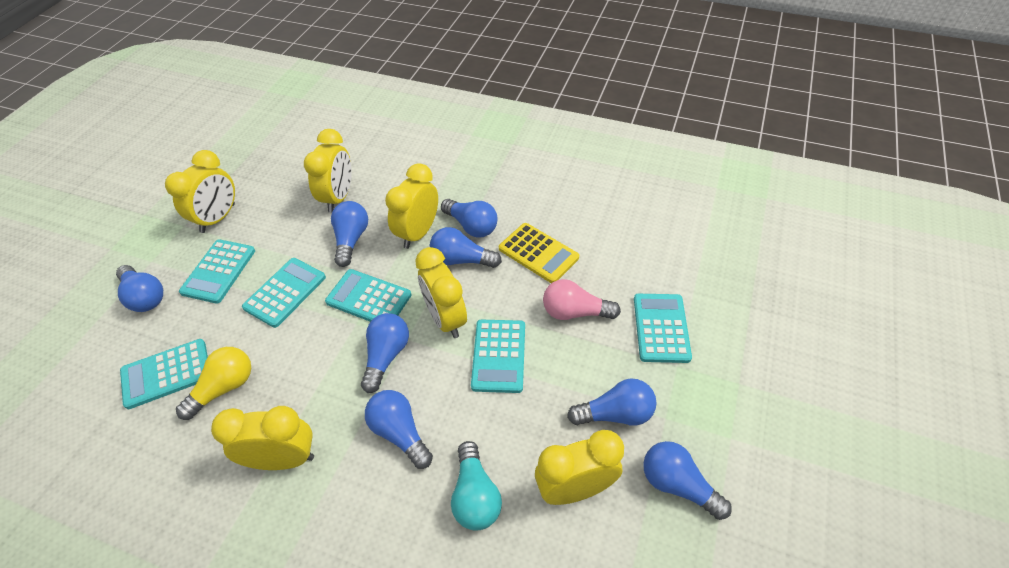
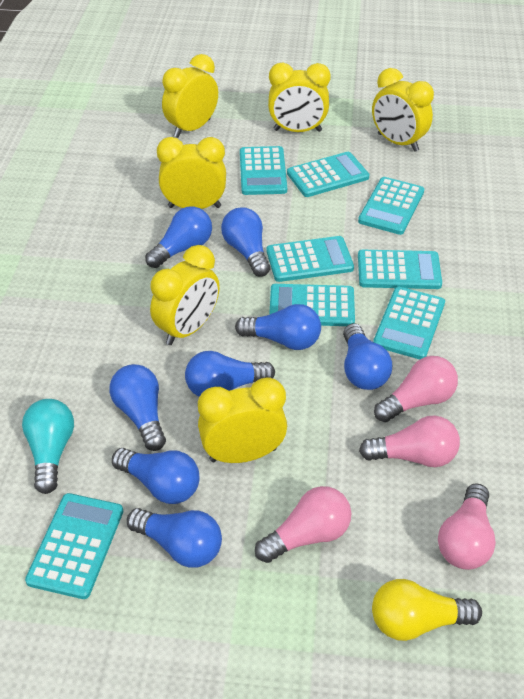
pink light bulb: [543,279,621,320] = 1 -> [255,486,351,563] [359,415,460,467] [374,356,458,422] [438,483,496,570] = 4
turquoise calculator: [120,339,208,409] [179,239,255,304] [242,258,326,328] [325,269,412,322] [471,320,525,393] [634,294,692,363] = 6 -> [25,493,123,599] [240,146,287,195] [266,236,354,282] [269,284,355,326] [287,152,370,197] [358,177,424,235] [358,250,442,289] [373,287,445,359] = 8
yellow calculator: [499,223,579,283] = 1 -> none = 0

